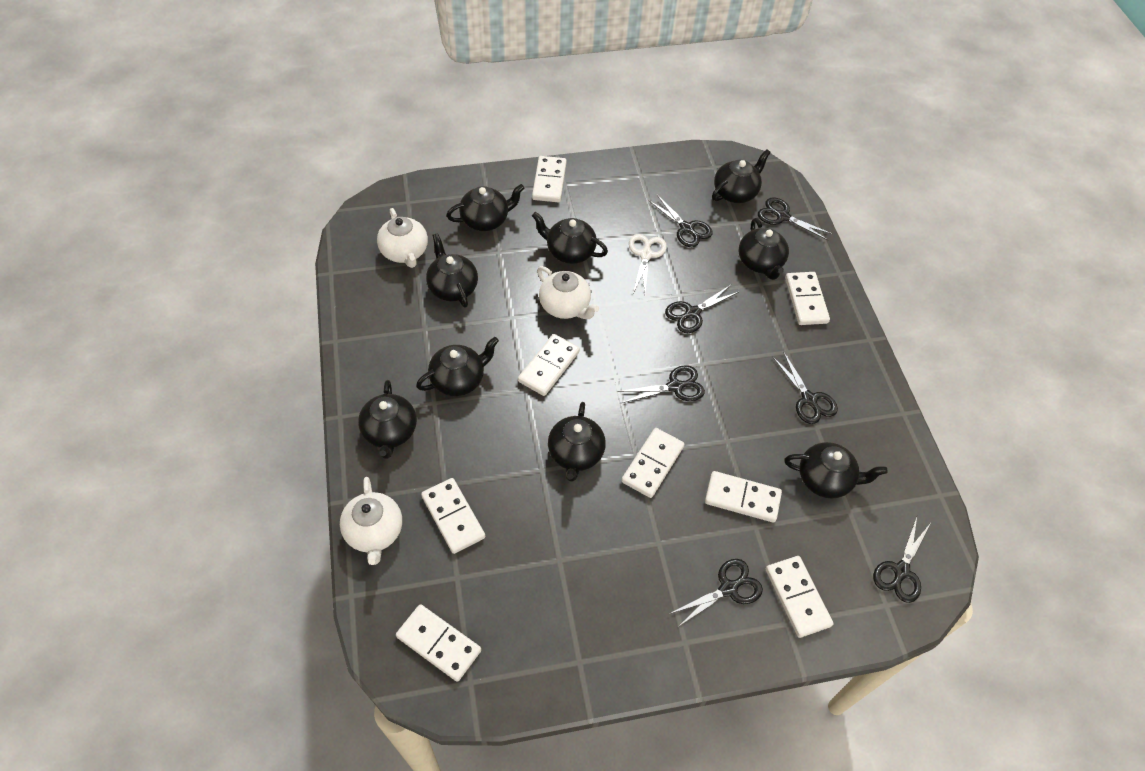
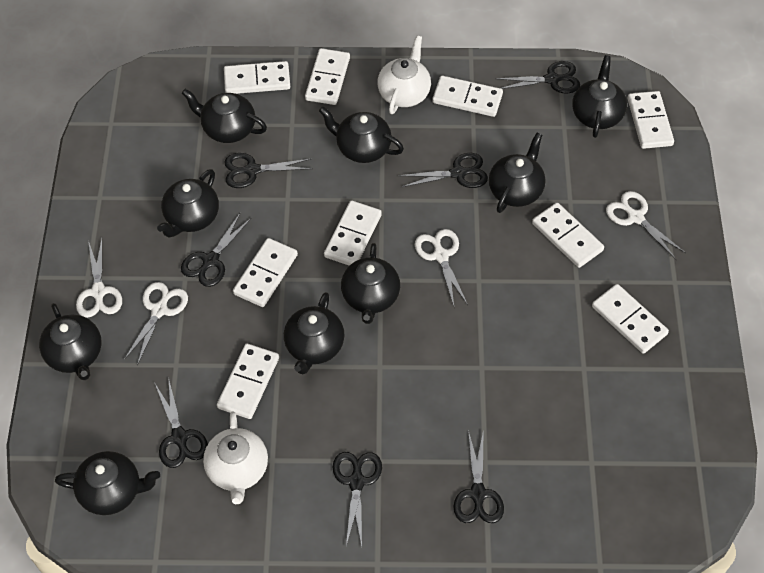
white domino: [396,604,481,682] [421,478,485,554] [518,334,580,396] [532,156,567,202] [621,428,684,498] [705,471,782,523] [766,556,833,638] [785,272,830,325] = 8 -> [217,343,279,419] [224,61,290,94] [233,238,298,307] [305,48,350,105] [324,200,382,266] [432,76,503,117] [532,203,604,268] [592,284,669,354] [627,91,674,149] = 9
white scissors: [629,234,667,293] = 1 -> [76,239,122,318] [124,282,188,366] [415,229,468,306] [606,191,686,259] = 4
white teapot: [340,477,402,565] [377,208,428,268] [537,266,599,319] = 3 -> [203,411,268,504] [377,36,431,114] = 2

